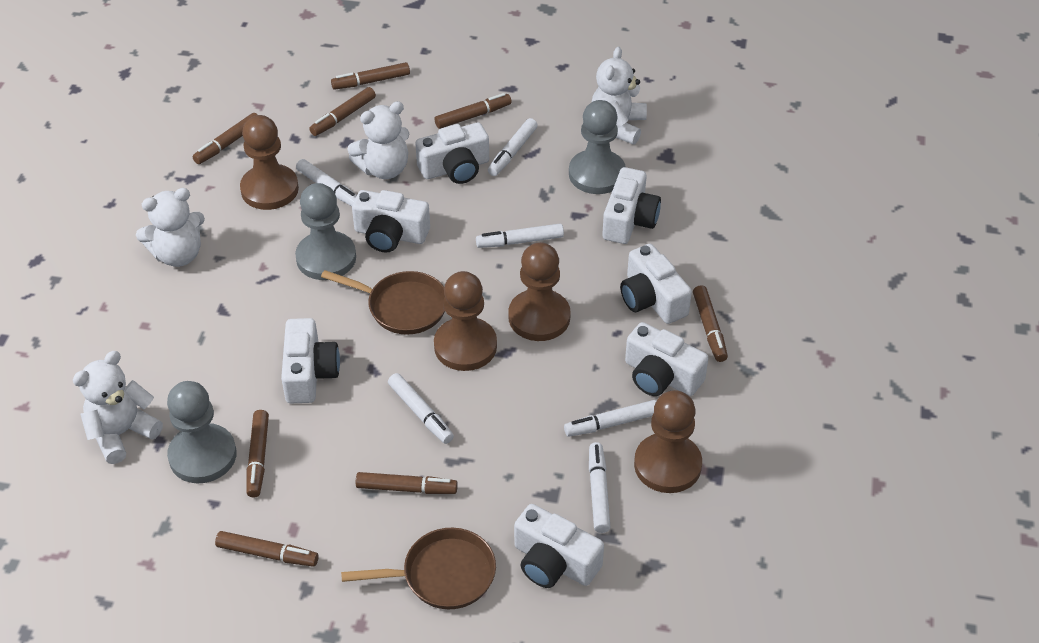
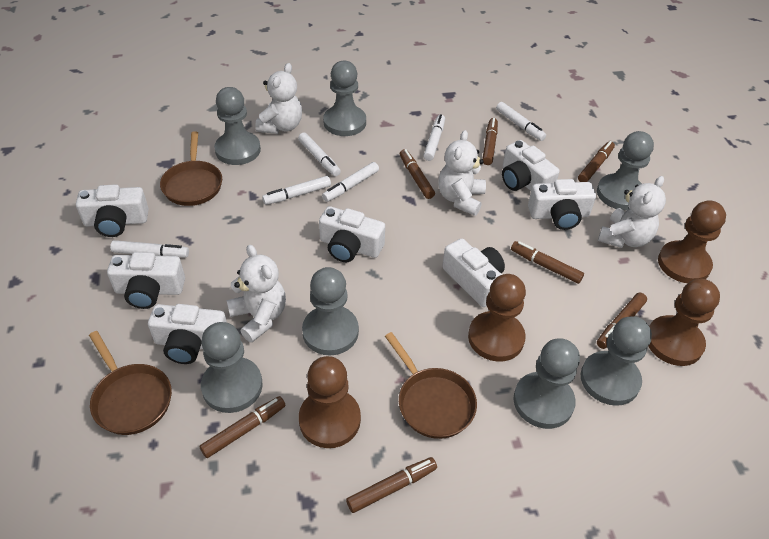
brown marker: [192,113,258,164] [215,531,319,567] [246,410,269,497] [309,87,376,136] [331,62,410,90] [356,472,458,494] [435,93,512,129] [693,285,728,362] = 8 -> [199,396,286,458] [346,457,437,513] [400,149,435,199] [482,118,498,165] [511,241,584,284] [578,141,615,182] [597,293,647,349] = 7
brown pan: [321,270,445,335] [341,528,496,609] = 2 -> [89,331,172,435] [160,131,222,206] [385,332,477,439] = 3
grey pawn: [167,381,237,483] [295,183,356,280] [569,100,626,194] = 3 -> [201,322,263,413] [214,87,261,165] [302,267,359,355] [323,61,366,136] [513,338,580,429] [581,316,652,406] [597,131,654,210] = 7

